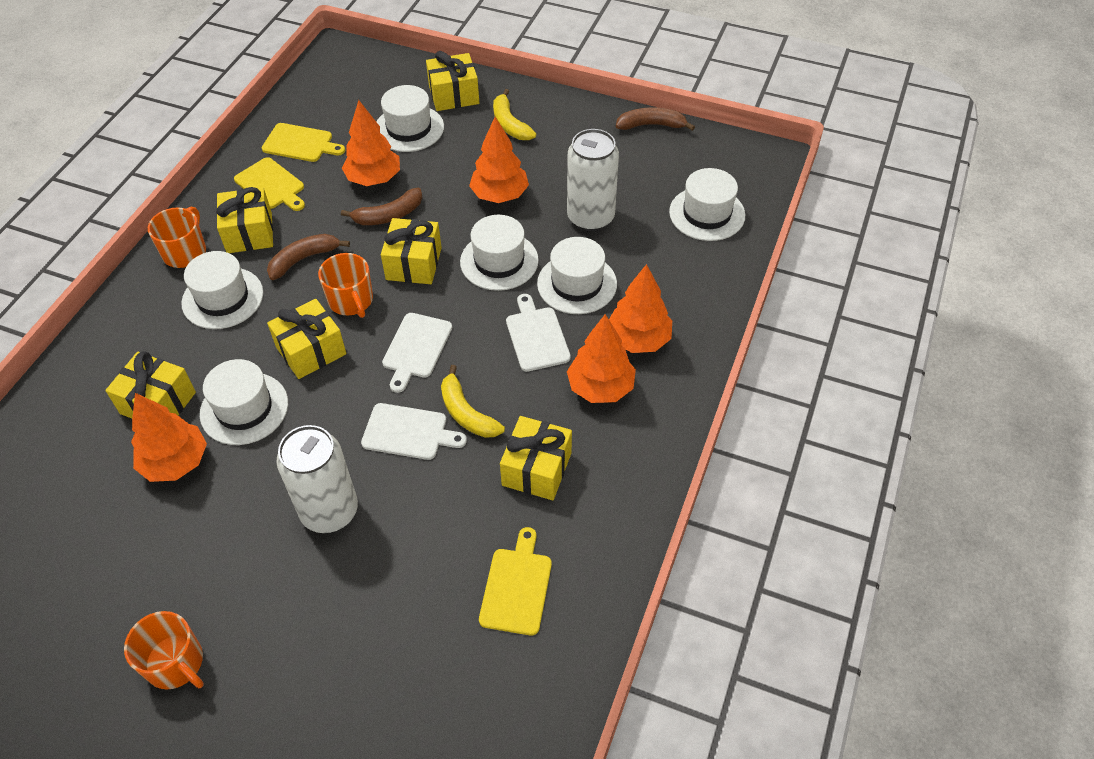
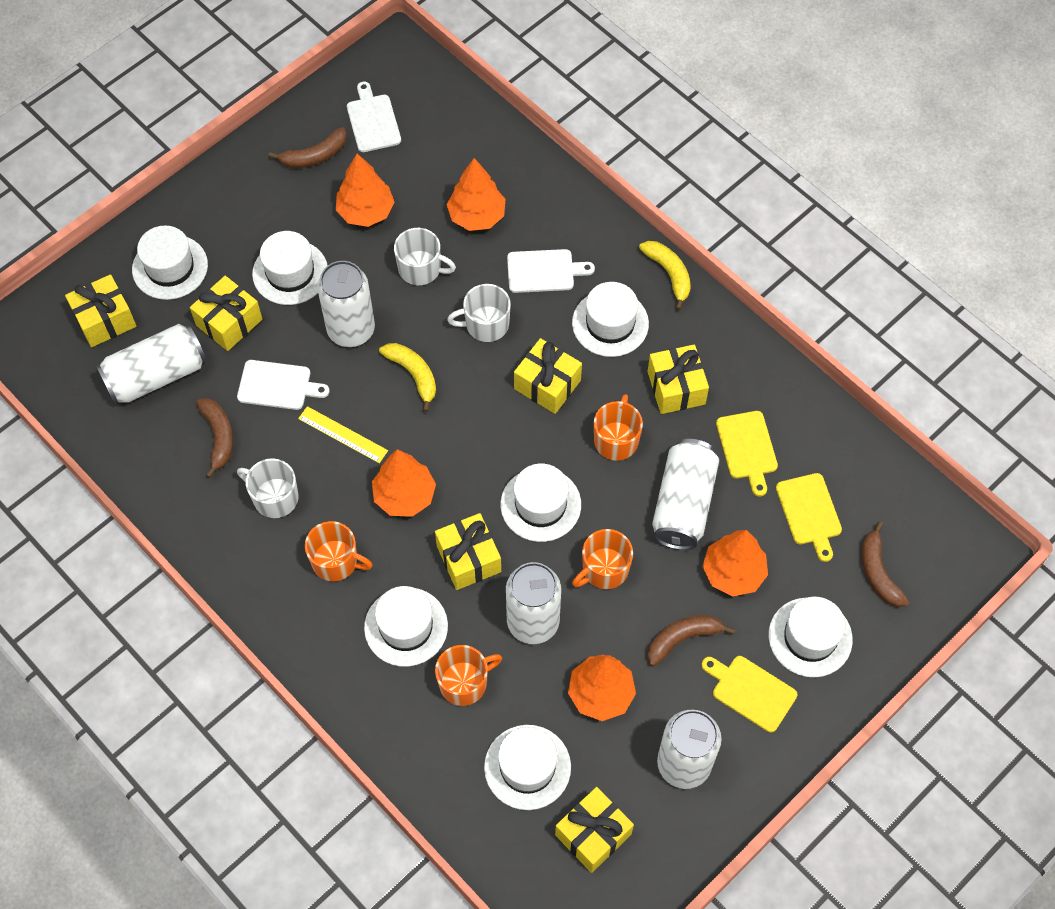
brown banana: [267,234,350,280] [341,188,422,225] [616,107,695,131] = 3 -> [196,398,233,478] [269,127,347,168] [648,615,735,666] [862,522,909,607] = 4
orange mug: [124,611,204,689] [148,207,206,268] [318,253,373,318] = 3 -> [305,521,373,581] [435,645,502,706] [572,529,633,589] [594,394,643,461] = 4
white can: [276,425,358,533] [567,129,619,231] = 2 -> [96,324,206,404] [317,261,375,347] [506,562,561,644] [652,439,719,550] [657,710,721,789] = 5
white hat: [181,251,263,329] [200,359,288,445] [376,85,444,152] [460,215,539,291] [537,237,617,314] [669,168,745,241] = 6 -> [132,225,208,300] [252,231,328,305] [364,586,448,667] [484,725,571,810] [501,464,581,542] [572,282,649,357] [769,597,853,677] = 7
white mug: none = 0 -> [237,458,299,518] [394,228,456,285] [447,284,511,342] = 3
yellow ruler: none = 0 -> [298,406,388,463] = 1

